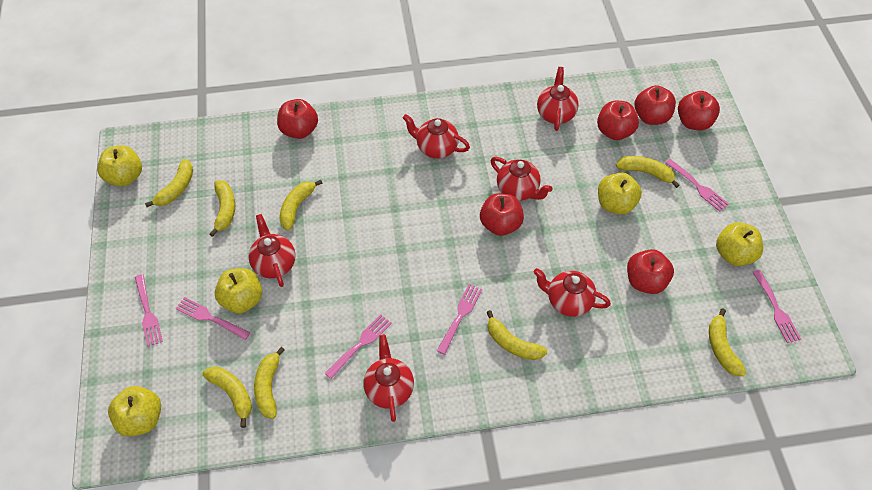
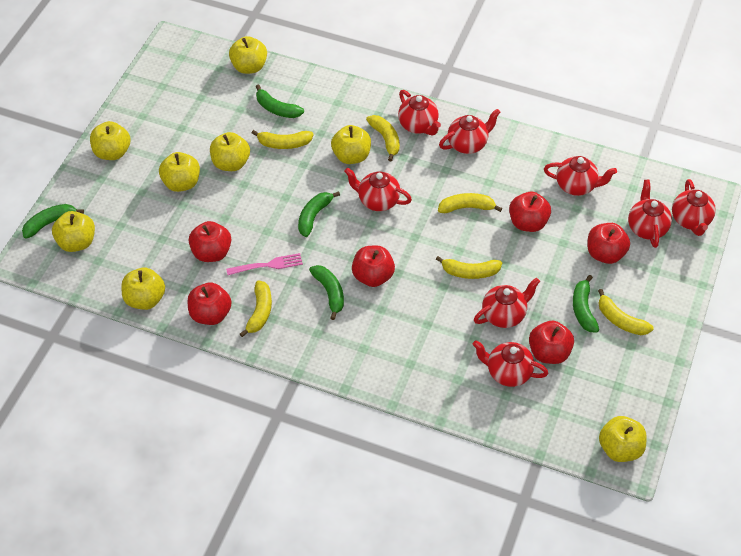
green banana: none = 0 -> [22,204,84,239] [256,84,304,118] [298,191,340,237] [309,265,344,320] [573,275,599,333] = 5
pink fork: [135,274,163,347] [175,297,250,340] [325,314,392,379] [437,284,482,355] [665,159,729,212] [753,270,801,343] = 6 -> [226,253,303,275] = 1
red teapot: [249,214,296,287] [363,335,414,422] [403,114,470,159] [491,157,552,201] [534,268,611,317] [537,67,579,131] = 6 -> [344,168,412,211] [398,90,441,135] [439,109,500,154] [473,340,548,387] [474,278,540,328] [544,156,617,196] [628,180,672,248] [672,179,716,236] = 8
yellow apple: [97,145,142,187] [108,386,161,437] [215,268,262,313] [598,173,642,215] [716,222,763,266] = 5 -> [52,211,95,252] [90,121,131,160] [122,268,165,310] [159,152,200,192] [210,132,250,171] [229,36,267,74] [331,125,371,164] [599,416,646,462] = 8
yellow banana: [145,159,193,207] [202,366,252,428] [210,180,235,237] [254,347,285,419] [280,180,322,231] [487,310,547,360] [616,156,680,188] [709,309,747,376] = 8 -> [240,280,272,337] [252,130,314,149] [366,115,400,161] [436,256,502,279] [438,193,502,213] [598,289,653,335] = 6

